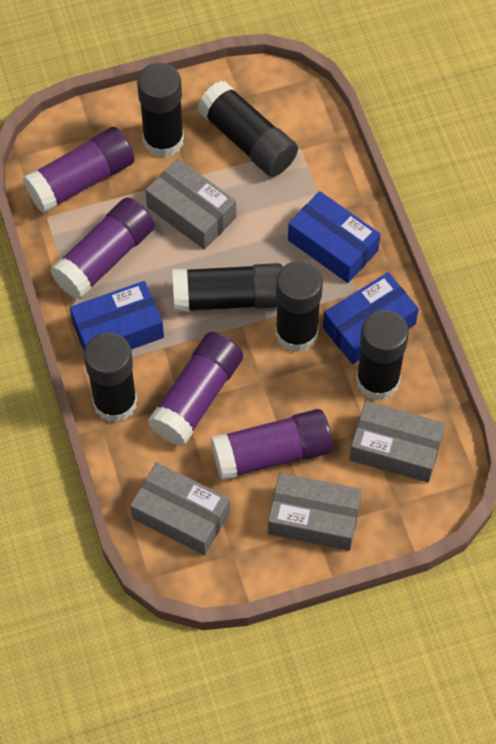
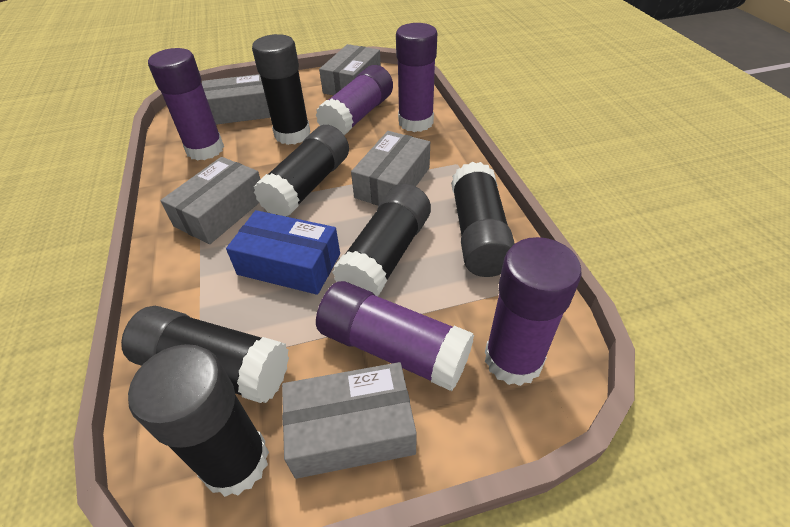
blue box: [70,281,164,350] [288,191,381,283] [323,272,419,364] = 3 -> [226,210,340,295] = 1
grey box: [130,462,230,555] [145,158,236,250] [268,473,362,551] [349,401,445,483] = 4 -> [160,157,260,244] [202,74,271,125] [282,362,417,479] [319,44,381,96] [351,131,430,206] = 5
purple glue stick: [23,127,134,213] [50,197,155,299] [148,332,243,446] [211,409,333,481] = 4 -> [148,48,224,161] [316,65,393,135] [316,281,474,391] [396,23,437,132] [485,237,582,386] = 5

